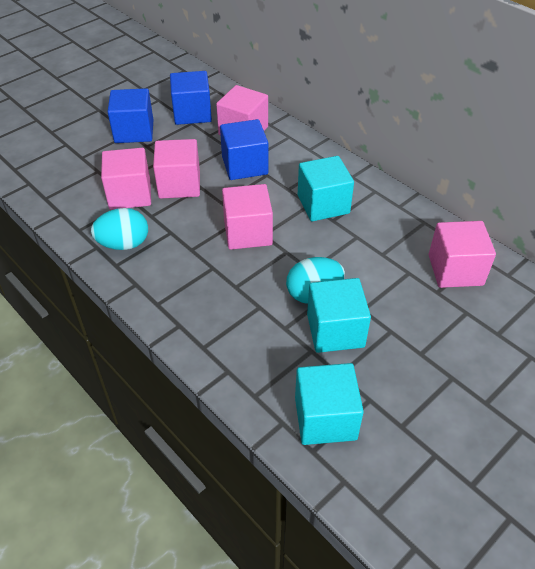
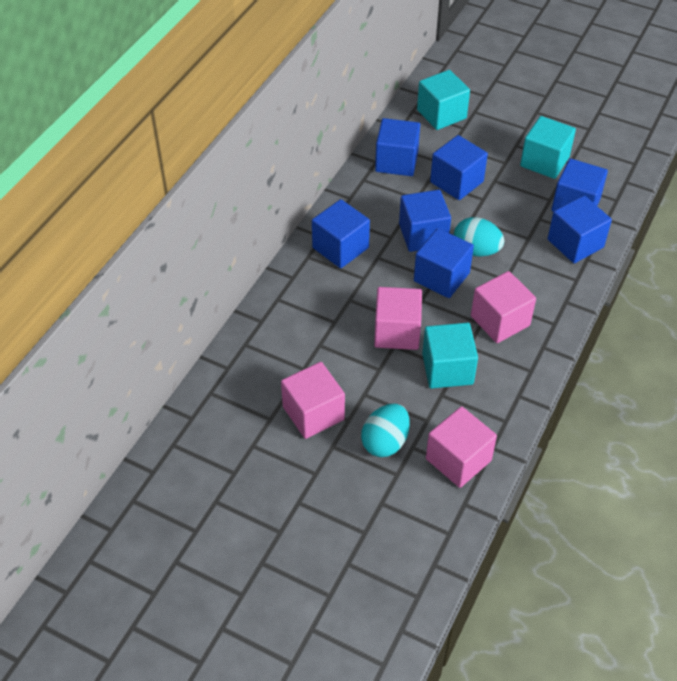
blue cube: [108,88,153,143] [170,71,212,125] [220,119,268,180] = 3 -> [312,199,370,268] [375,118,420,176] [399,190,451,252] [414,228,474,298] [430,135,488,200] [547,195,612,263] [551,158,608,212] = 7
pink cube: [101,148,151,210] [153,139,200,199] [216,85,268,136] [222,184,273,250] [429,221,496,288] = 5 -> [281,362,345,439] [374,287,422,350] [426,406,497,488] [471,271,536,343] = 4

